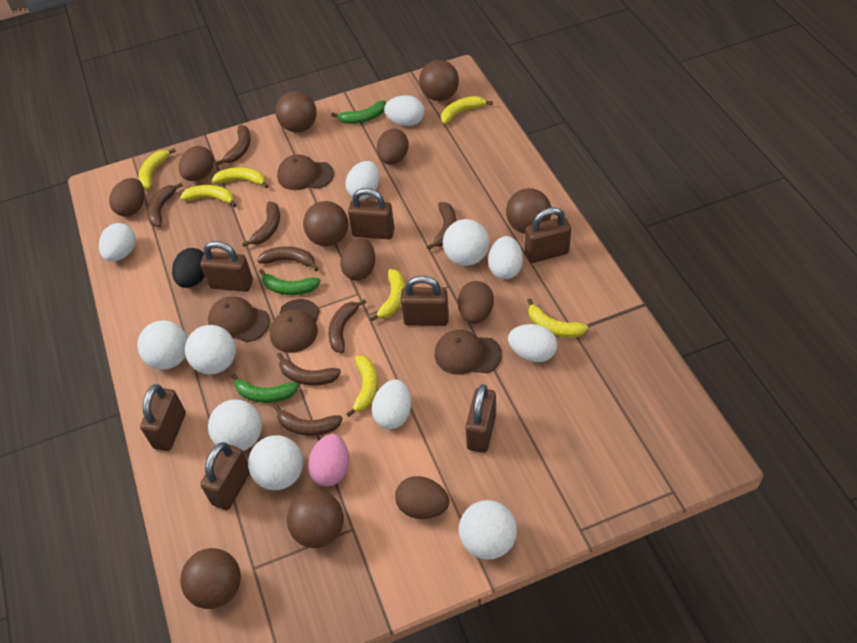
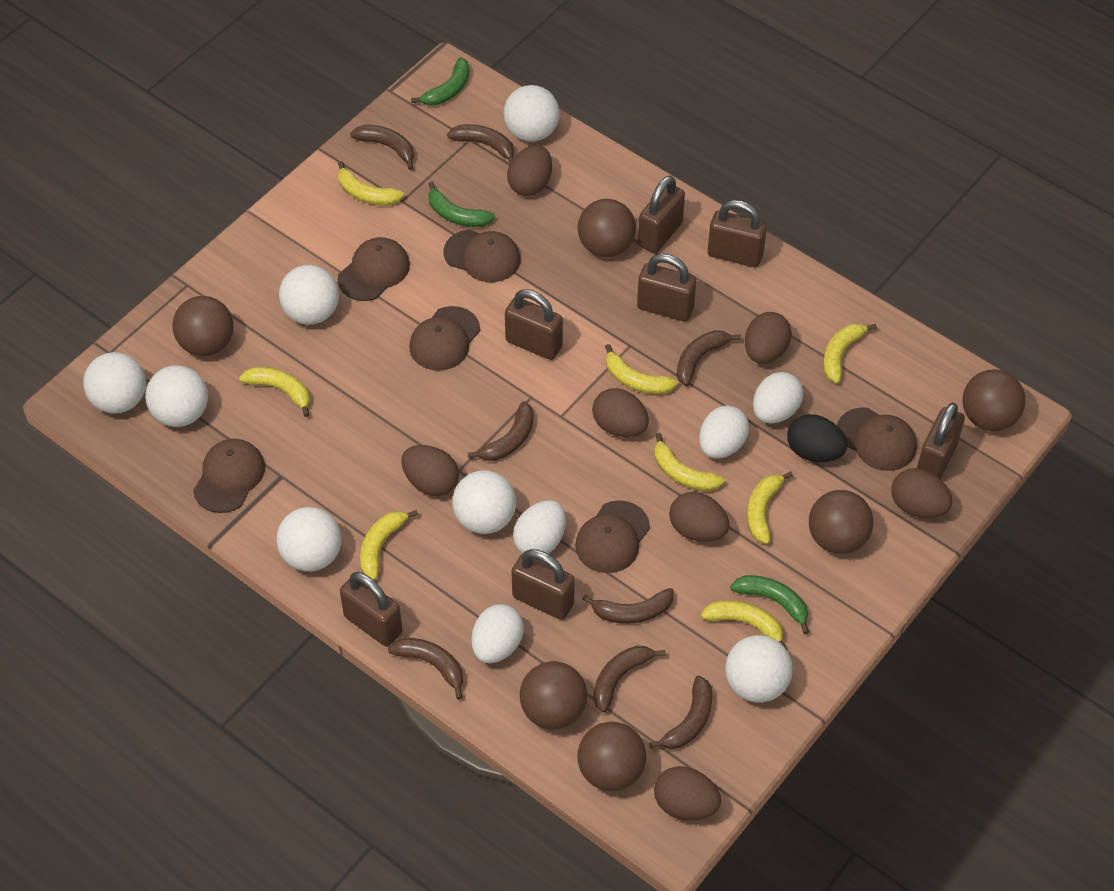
brown cap: [208,296,270,342] [270,299,320,353] [277,154,334,190] [435,330,502,375] = 4 -> [193,439,265,513] [338,237,410,301] [409,306,480,371] [443,229,521,282] [575,500,650,573] [837,407,917,471] = 6
brown egg: [109,178,145,217] [179,146,214,181] [340,238,375,281] [377,129,409,165] [395,476,450,519] [458,281,494,324] = 6 -> [401,445,459,496] [507,145,552,196] [592,388,649,437] [654,766,721,820] [669,492,729,542] [745,312,792,363] [891,468,952,518] = 7
pink egg: [308,434,349,486] = 1 -> none = 0
white ball: [137,320,188,370] [185,325,236,375] [208,399,262,451] [248,435,303,490] [443,219,489,266] [459,500,517,560] = 6 -> [83,352,146,413] [145,365,208,427] [277,507,342,571] [279,265,339,325] [452,470,516,534] [504,85,560,142] [725,635,793,703] = 7
white egg: [99,223,136,261] [345,161,380,200] [372,380,411,429] [384,95,424,126] [488,236,523,279] [508,324,558,362] = 6 -> [472,604,524,663] [513,500,566,554] [699,406,749,459] [753,372,803,424] = 4
yellow banana: [138,148,176,189] [180,185,236,207] [212,167,268,188] [346,356,378,417] [370,269,405,321] [441,96,493,124] [527,298,588,338] = 7 -> [239,367,310,417] [338,161,405,205] [360,510,418,580] [605,344,678,394] [654,433,725,491] [701,600,787,650] [747,471,793,544] [823,323,877,383] = 8

